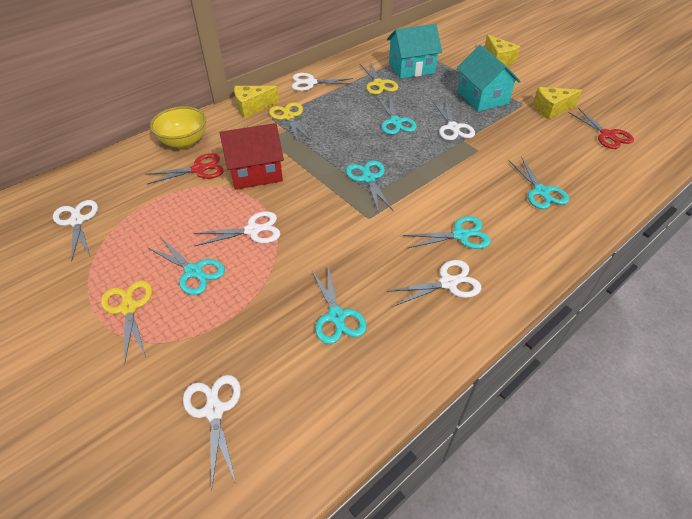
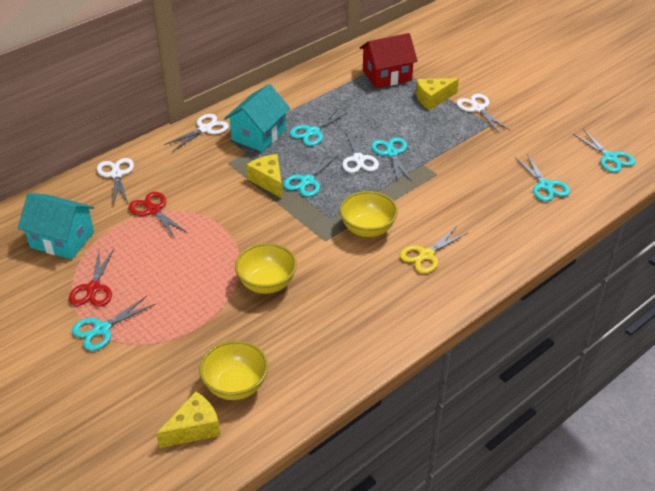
white scissors: [53,200,98,262] [183,375,241,490] [193,211,280,246] [292,73,353,91] [387,260,481,306] [433,102,475,141] = 6 -> [97,158,134,203] [164,114,229,152] [342,131,379,173] [456,94,510,133] = 4
yellow bowl: [150,106,206,149] = 1 -> [199,341,268,400] [235,243,297,294] [340,191,398,237] = 3
yellow scissors: [101,280,152,364] [269,102,311,142] [360,63,398,95] = 3 -> [400,226,468,273] = 1

